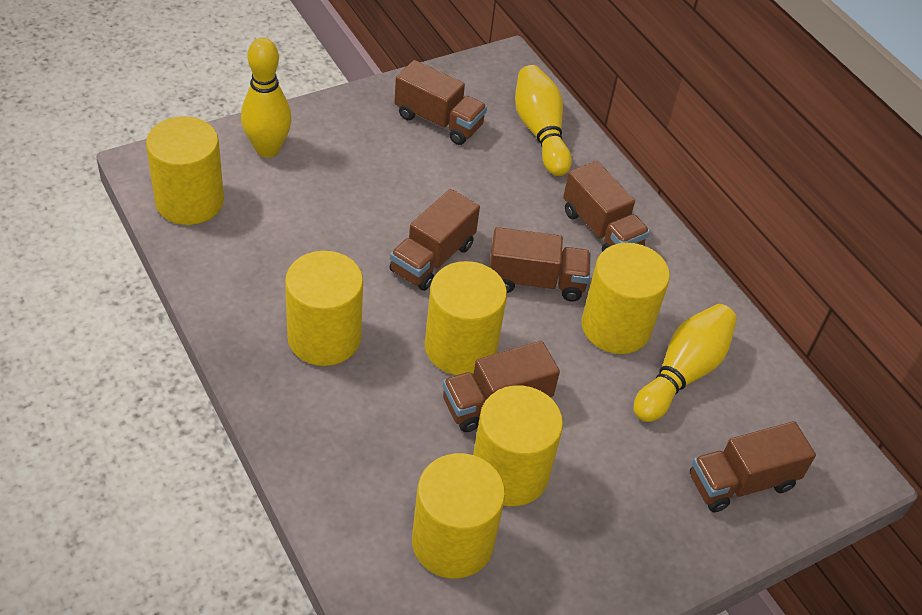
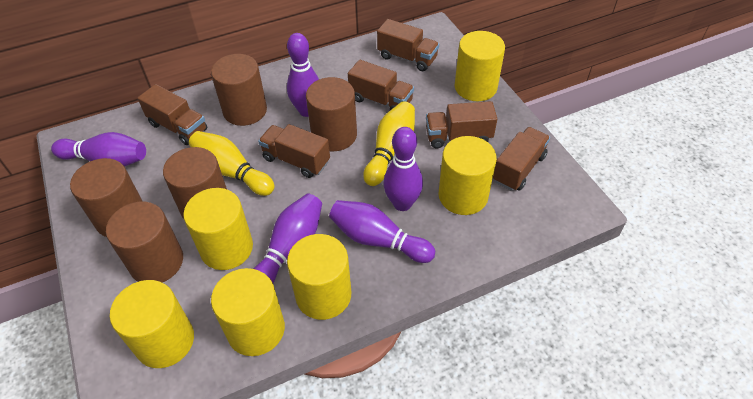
brown cylinder: none = 0 -> [70,158,143,237] [106,202,183,282] [163,147,227,219] [211,54,267,126] [306,77,357,151] = 5
purple bowling pin: none = 0 -> [51,132,146,167] [254,194,322,283] [287,33,319,117] [329,200,435,263] [383,127,423,211] = 5
yellow bowling pin: [241,37,292,158] [515,65,572,176] [634,304,737,422] = 3 -> [189,131,274,196] [363,101,415,186] = 2

